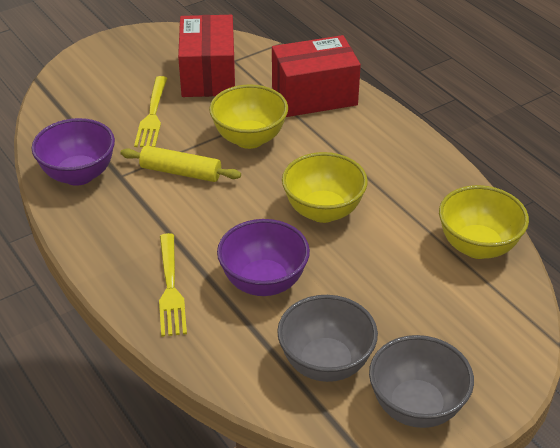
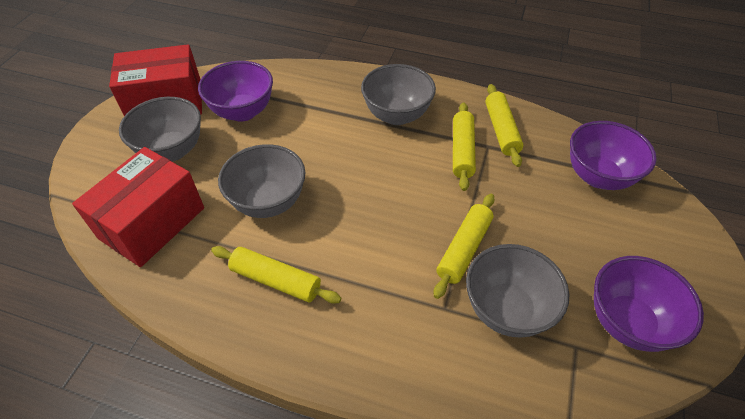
grey bowl: [277,295,378,382] [369,335,474,428] = 2 -> [119,97,201,162] [218,144,305,218] [361,64,436,125] [466,244,570,338] = 4
purple bowl: [32,118,115,186] [217,219,310,296] = 2 -> [198,61,273,122] [570,121,657,190] [594,256,704,352] = 3
yellow bowl: [209,84,288,149] [282,152,368,223] [439,185,529,259] = 3 -> none = 0
yellow fork: [134,76,167,147] [159,233,187,337] = 2 -> none = 0
yellow rolling pin: [121,146,241,182] = 1 -> [211,246,341,304] [434,194,495,299] [453,102,476,191] [485,84,523,167] = 4

